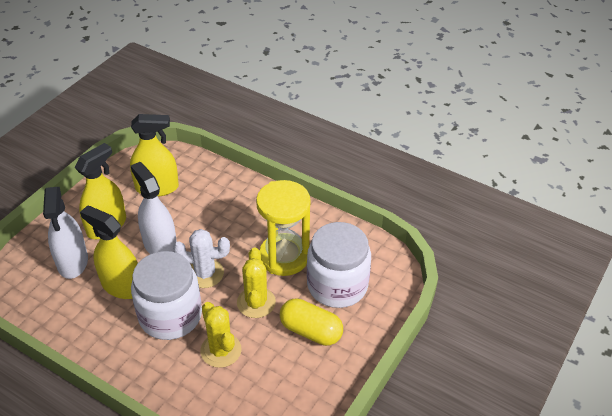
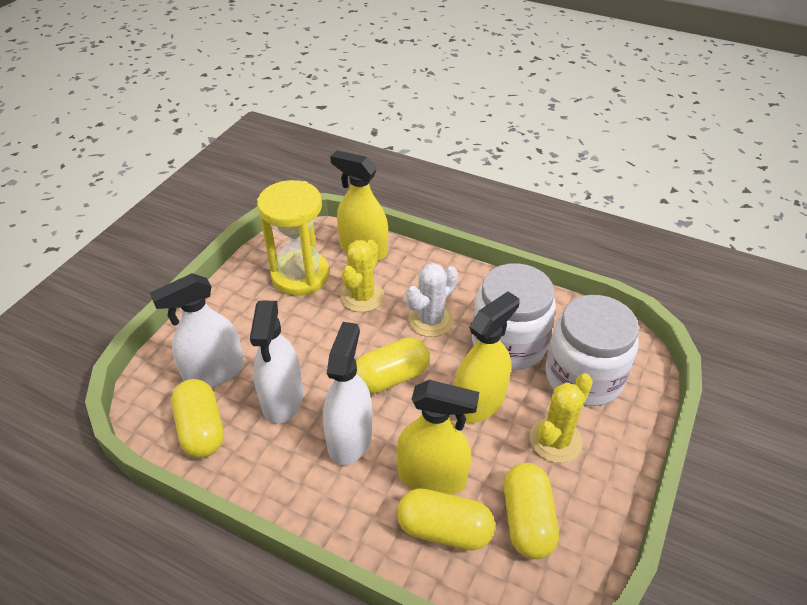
white spray bottle: [43,187,88,279] [131,162,177,254] = 2 -> [150,273,244,388] [250,301,303,424] [323,322,372,465] = 3
yellow capsule: [280,298,343,346] = 1 -> [171,379,224,458] [356,338,430,394] [397,488,495,551] [504,463,559,559] = 4

